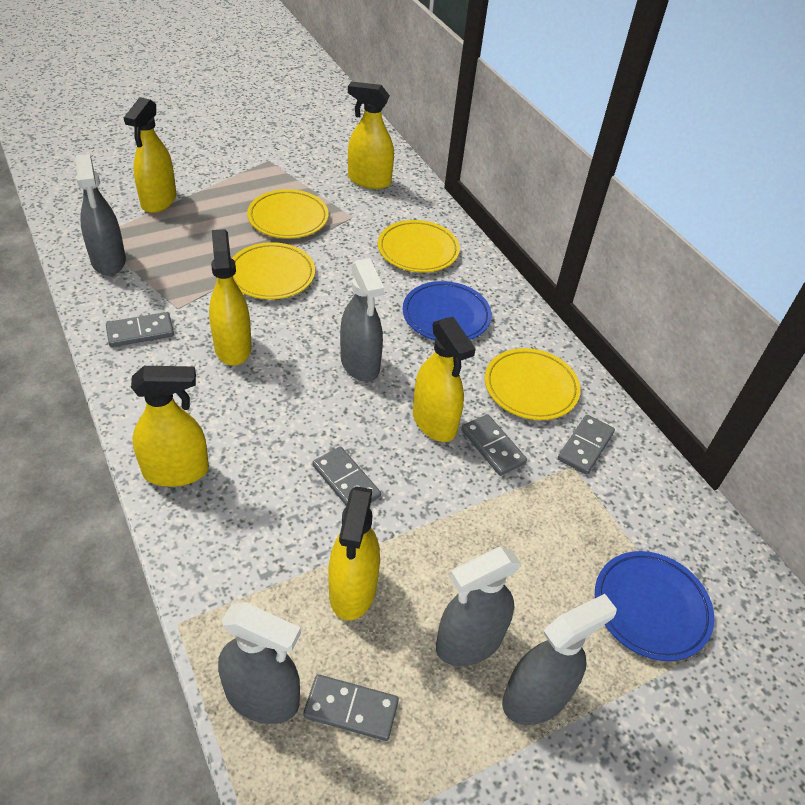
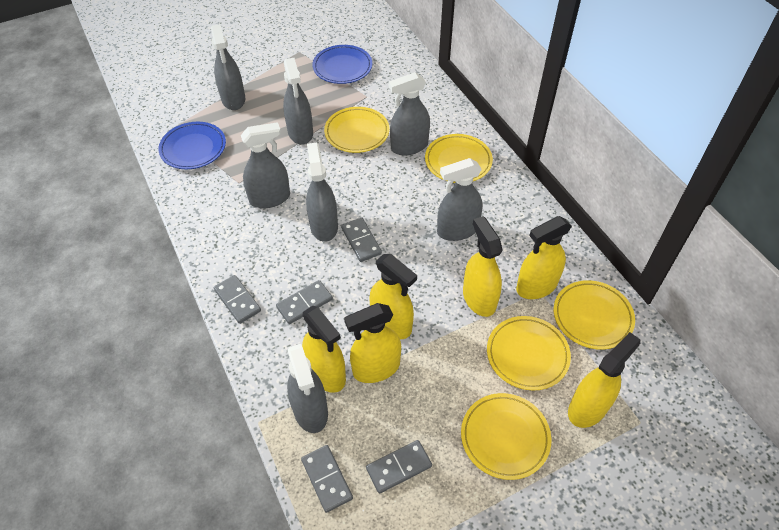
grey spray bottle: [75,154,126,276] [218,602,301,724] [340,258,384,382] [436,547,521,666] [502,594,617,725] = 5 -> [211,24,245,110] [241,122,290,208] [283,58,313,145] [287,344,328,433] [306,143,338,242] [389,72,430,155] [437,158,483,241] = 7
yellow plate: [232,242,315,300] [247,189,329,239] [378,220,460,272] [485,348,581,420] = 4 -> [324,107,389,153] [425,134,493,183] [461,393,551,480] [487,316,571,390] [554,280,635,350] = 5

